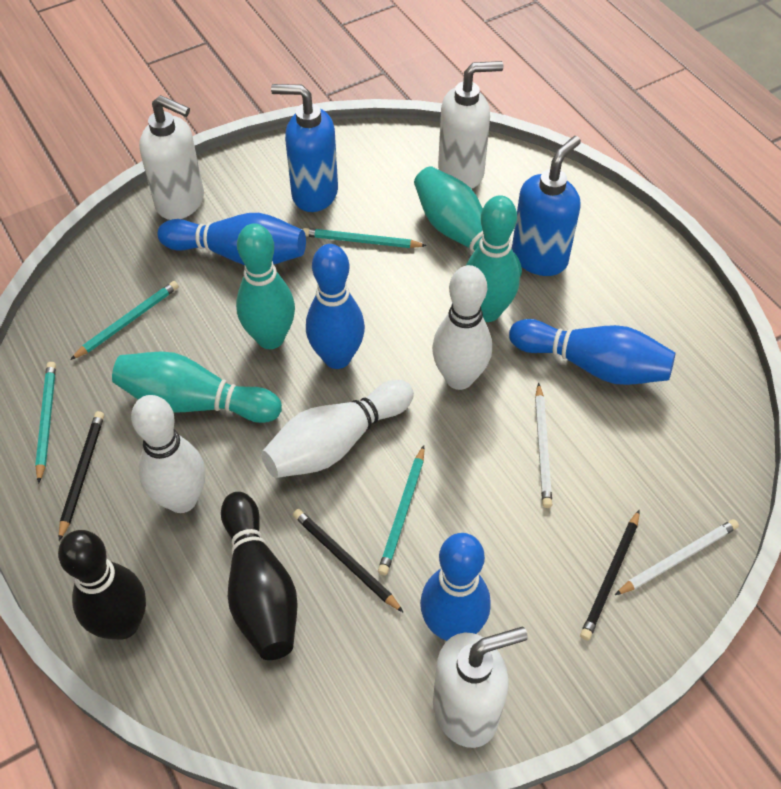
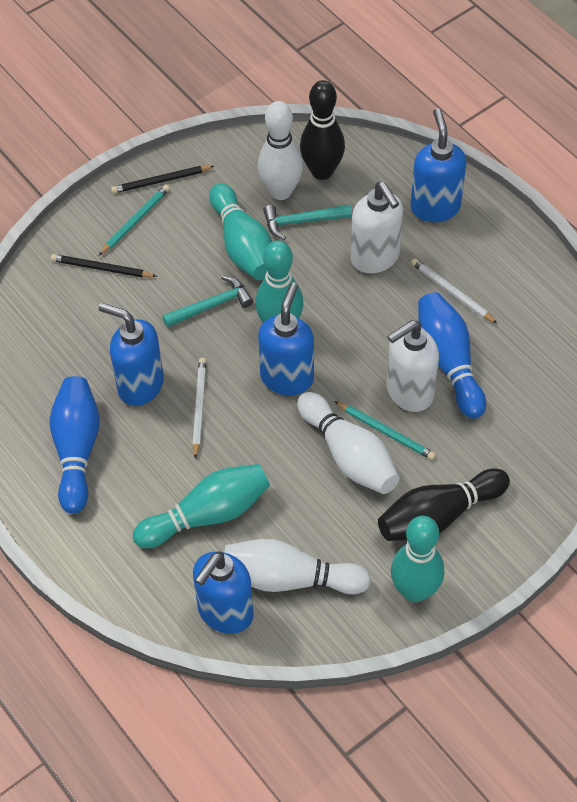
black pencil: [59,411,104,541] [293,509,404,613] [580,509,640,640] = 3 -> [51,254,157,278] [111,166,214,194] = 2
blue bowling pin: [158,213,306,265] [306,244,365,369] [420,533,491,641] [509,319,675,385] = 4 -> [50,376,100,514] [418,292,486,419] = 2
blue soap dispenser: [271,84,338,212] [512,136,581,276] = 2 -> [99,303,164,406] [193,551,254,634] [258,282,314,395] [411,108,466,222] = 4
turquoise hammer: none = 0 -> [162,276,253,328] [263,204,352,240] = 2
turquoise pencil: [35,362,56,484] [70,281,179,360] [303,228,427,248] [378,445,424,575] = 4 -> [98,185,170,256] [334,401,436,460] = 2
white soap dispenser: [139,95,204,220] [433,627,528,748] [438,61,503,189] = 3 -> [351,182,403,273] [386,320,439,412] = 2

